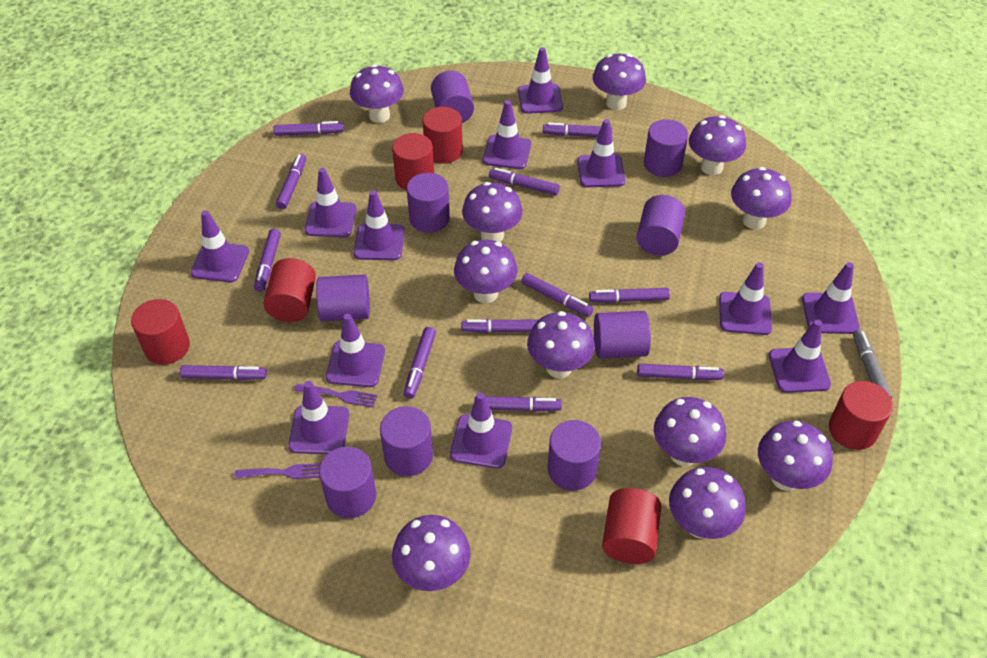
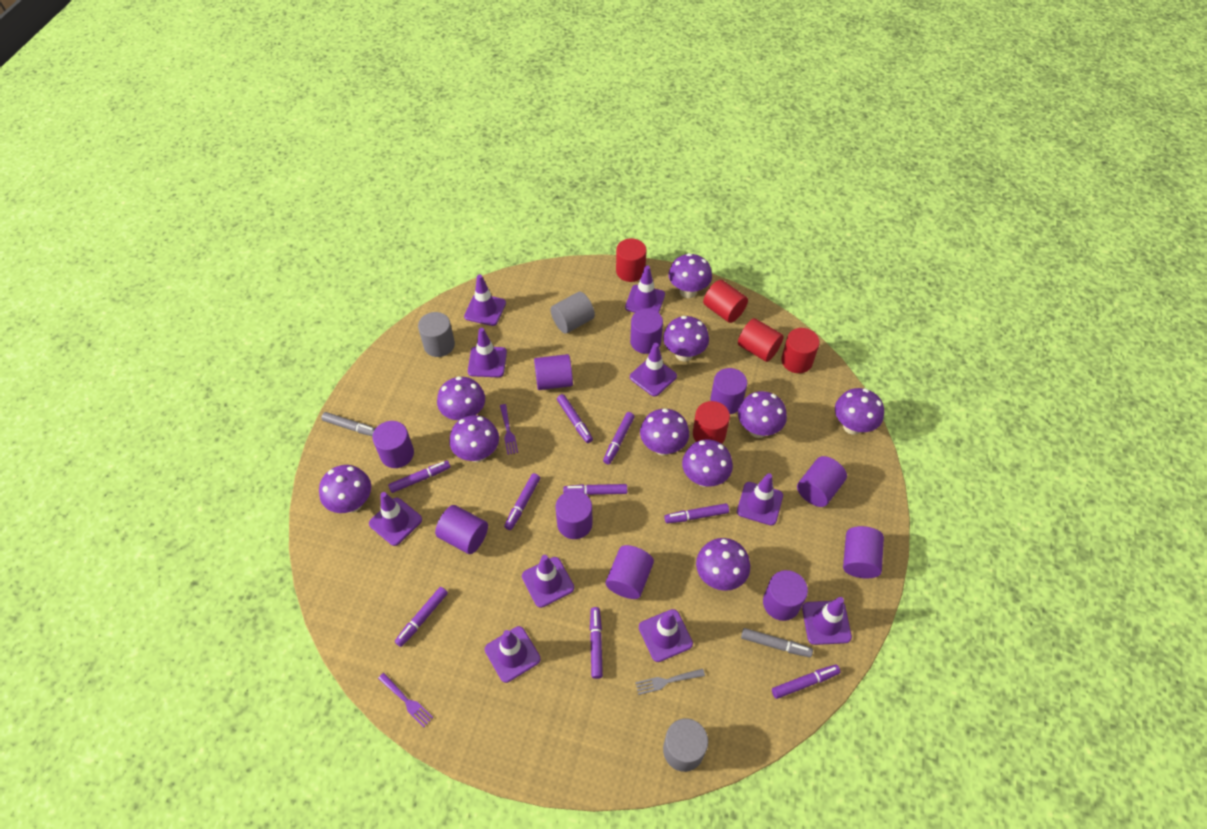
grey cylinder: none = 0 -> [418,312,455,357] [550,291,595,334] [663,719,708,772] = 3
grey fork: none = 0 -> [635,669,705,695] = 1
grey marker: [853,330,892,399] = 1 -> [321,412,376,436] [741,628,813,657] = 2
purple cylinder: [316,274,370,322] [319,447,376,518] [380,406,433,476] [407,173,450,233] [431,71,474,123] [547,420,601,491] [594,311,651,359] [637,195,685,256] [644,119,688,177] = 9 -> [372,421,414,468] [435,505,488,554] [534,354,573,390] [555,490,593,539] [606,545,654,599] [630,309,663,354] [710,368,747,414] [763,570,808,621] [797,456,847,507] [843,526,884,578] = 10
purple marker: [180,365,267,380] [254,229,281,292] [273,121,344,136] [276,154,306,209] [404,327,436,399] [461,319,538,333] [474,396,562,412] [489,168,560,195] [521,273,593,317] [543,123,612,137] [589,288,670,303] [637,364,724,380] = 12 -> [388,461,451,493] [395,587,448,647] [504,473,540,530] [557,394,593,443] [563,484,627,495] [590,607,603,679] [603,412,635,464] [664,503,729,523] [772,664,840,699] = 9
purple mushroom: [350,64,404,123] [392,515,471,591] [454,240,517,303] [462,182,523,242] [527,311,595,378] [593,54,646,110] [654,397,726,466] [669,467,746,539] [689,115,746,175] [731,167,792,229] [758,421,833,491] = 11 -> [319,465,371,513] [437,376,485,421] [449,415,499,462] [640,409,689,456] [663,316,709,362] [669,253,712,298] [682,439,733,487] [696,538,750,591] [738,391,787,438] [835,388,884,435] = 10
purple traffic cone: [190,210,249,282] [288,381,349,454] [304,168,356,238] [326,314,385,387] [354,190,405,260] [450,392,512,469] [483,100,531,169] [518,47,563,114] [577,119,625,187] [719,262,772,335] [769,320,831,393] [802,262,860,334] = 12 -> [369,492,422,546] [464,274,506,326] [468,328,507,377] [485,626,541,683] [522,555,574,608] [625,265,665,313] [630,343,677,396] [639,609,693,662] [737,473,783,526] [802,597,852,645] = 10
red cylinder: [131,299,190,365] [263,258,316,322] [392,133,434,190] [423,107,463,164] [602,488,662,564] [829,381,893,450] = 6 -> [616,238,647,282] [693,401,730,444] [703,280,748,323] [738,318,784,362] [781,328,820,373] = 5

